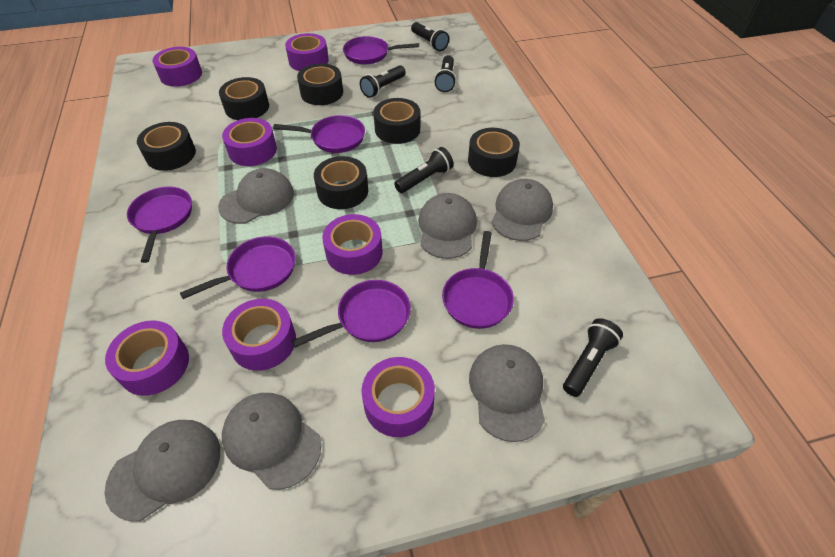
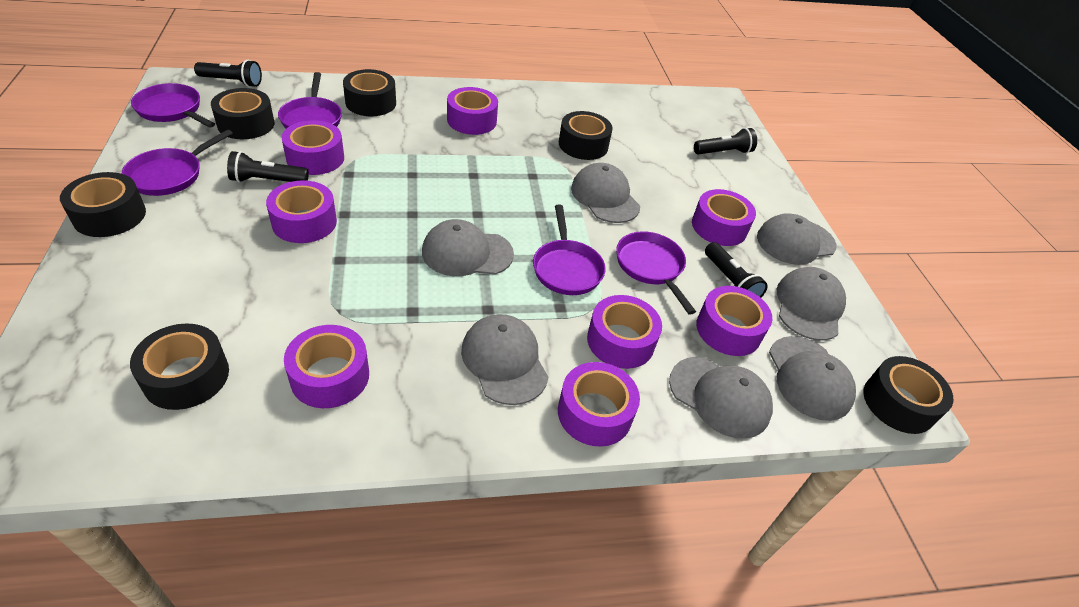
black flashlight: [360,65,406,98] [394,147,454,193] [411,22,449,51] [434,55,456,92] [563,318,623,397] = 5 -> [194,60,262,87] [227,151,309,183] [694,128,757,155] [705,242,768,298] = 4
grey cap: [104,420,220,521] [218,168,294,224] [222,393,321,490] [418,193,477,259] [469,344,545,442] [491,179,553,241] = 6 -> [422,219,514,276] [461,314,548,405] [571,163,640,223] [669,357,773,439] [757,213,837,265] [769,336,856,421] [777,267,846,341] = 7
purple pan: [127,186,192,263] [180,236,296,299] [273,115,365,153] [291,280,411,348] [343,36,419,64] [442,231,514,329] = 6 -> [122,129,233,196] [131,83,215,128] [278,72,342,128] [533,205,606,295] [616,231,696,315] = 5
purple tape: [105,321,189,396] [152,47,202,87] [222,118,277,166] [222,299,296,371] [285,33,329,71] [322,214,383,275] [362,357,435,437] = 7 -> [266,180,337,243] [281,120,344,175] [284,325,369,408] [447,87,498,135] [558,362,640,447] [587,295,662,369] [692,189,756,246] [696,286,772,356] = 8

